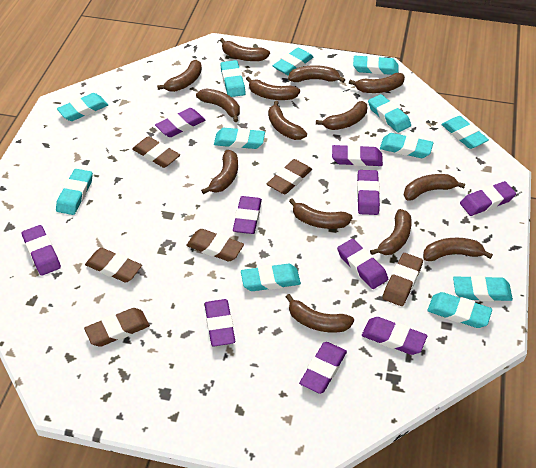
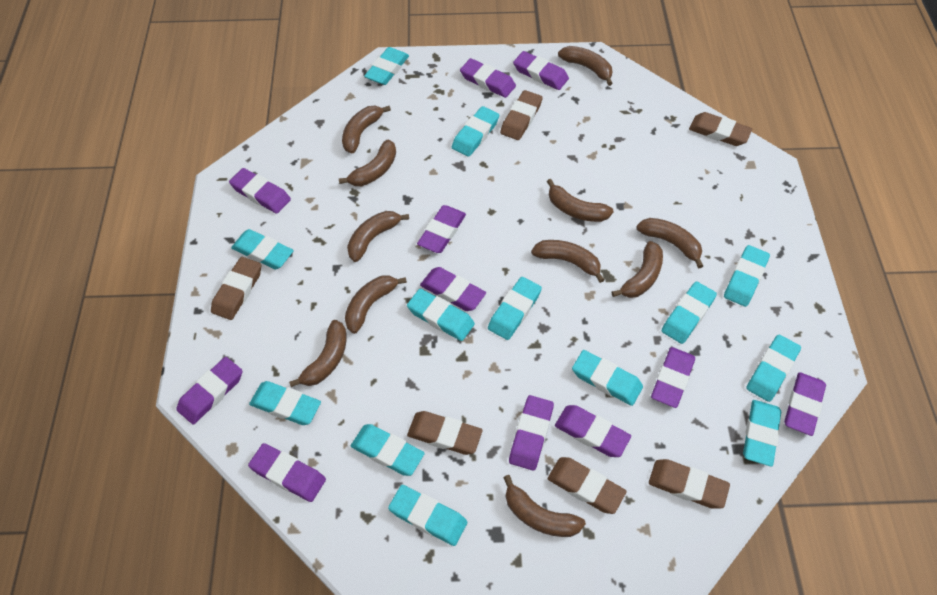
brown banana: [157,60,202,92] [196,89,240,122] [201,150,238,194] [220,38,270,61] [246,76,300,100] [268,101,307,140] [286,294,354,332] [288,65,345,83] [289,199,353,229] [316,101,367,130] [349,73,405,93] [370,209,412,255] [404,174,465,201] [423,238,493,261] = 14 -> [289,320,347,387] [339,139,396,186] [342,106,391,153] [345,275,407,334] [347,211,409,262] [503,475,586,537] [531,240,604,283] [547,179,614,222] [558,46,613,86] [612,241,663,298] [636,218,703,269] = 11
purple eraser: [22,225,61,276] [155,108,205,137] [205,299,235,346] [233,196,262,234] [299,342,347,394] [332,145,383,166] [337,239,388,289] [357,170,380,215] [362,317,427,355] [460,181,516,216] = 10 -> [176,357,243,425] [229,168,291,214] [248,443,326,502] [417,205,466,253] [420,267,486,311] [460,58,516,98] [509,395,554,471] [513,51,569,90] [555,405,631,457] [651,347,695,408] [784,372,826,436] = 11
turquoise eraser: [56,169,93,215] [57,93,108,121] [214,128,265,149] [220,60,246,97] [241,264,301,291] [273,48,313,75] [353,55,399,75] [368,94,411,133] [380,133,433,158] [427,292,492,328] [441,116,489,149] [453,276,513,301] = 12 -> [231,229,294,269] [249,381,321,425] [351,424,425,476] [364,47,409,85] [388,485,467,546] [407,288,475,341] [452,106,499,157] [488,277,542,340] [572,350,643,406] [661,281,717,344] [724,245,770,307] [743,400,781,467] [746,335,801,402] = 13

